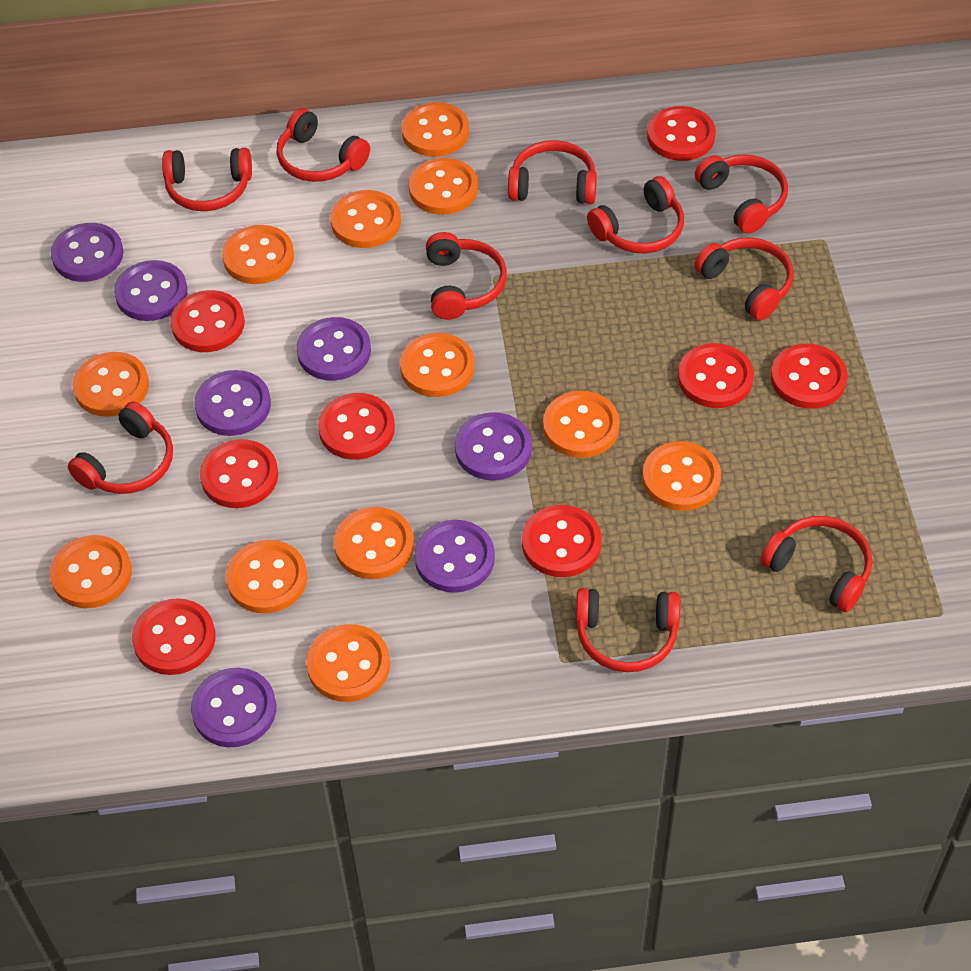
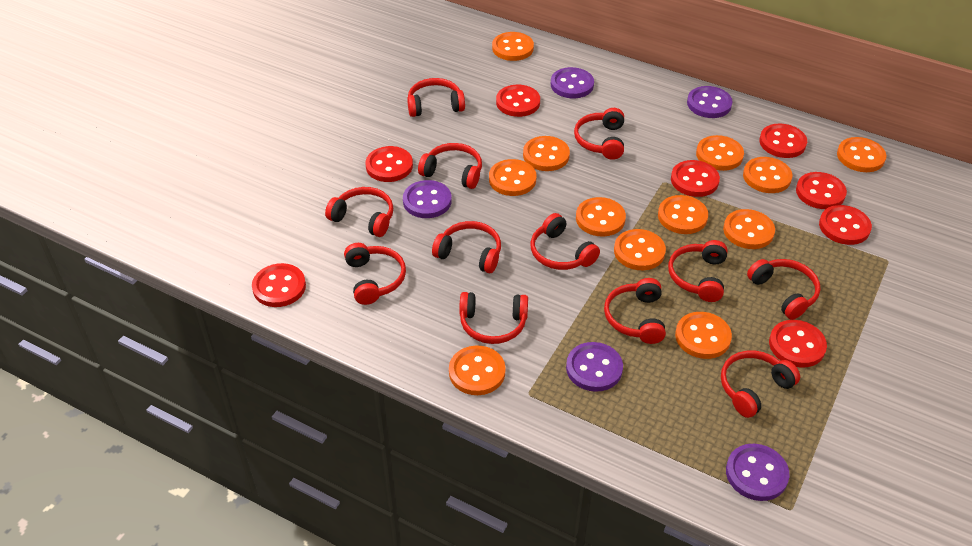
purple button: [51,223,124,282] [114,260,188,321] [191,668,276,747] [194,370,271,436] [296,317,371,381] [414,520,495,593] [455,412,532,480] = 7 -> [403,180,452,218] [551,67,594,98] [566,342,623,392] [687,86,733,118] [726,444,790,501] = 5
red headphones: [68,401,173,494] [162,148,252,211] [276,108,370,182] [426,232,507,320] [508,140,597,204] [576,588,680,672] [587,176,684,253] [694,237,794,320] [695,154,788,234] [761,516,872,612] = 10 -> [325,187,393,237] [344,243,406,305] [407,78,465,117] [418,143,482,189] [432,221,501,273] [459,292,528,344] [530,213,600,270] [574,108,624,160] [604,278,666,344] [668,240,728,302] [721,350,800,418] [747,259,820,320] = 12

